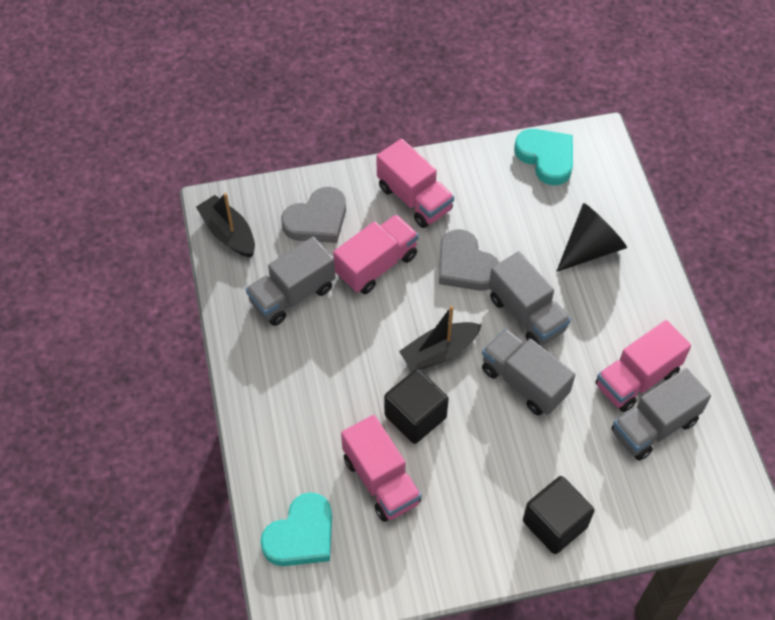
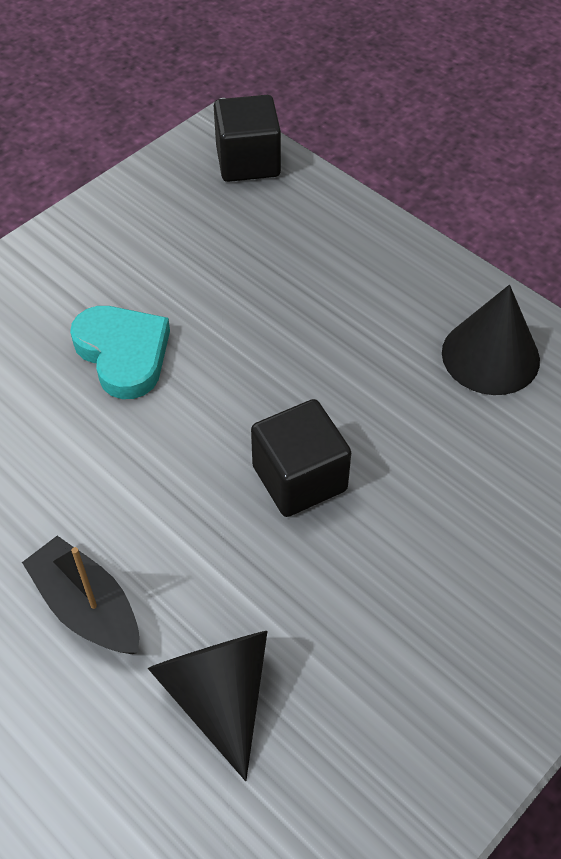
black boat: [196,193,255,257] [399,306,482,371] = 2 -> [22,536,139,654] = 1
black cone: [556,203,627,272] = 1 -> [148,631,268,781] [442,285,540,395] = 2
grey heart: [281,187,346,243] [439,229,500,291] = 2 -> none = 0
grey truck: [246,237,335,326] [482,328,575,415] [489,251,571,346] [611,368,711,461] = 4 -> none = 0
pink truck: [333,214,419,294] [341,415,422,522] [376,139,454,228] [595,320,691,412] = 4 -> none = 0
turquoise heart: [260,492,332,566] [514,129,573,185] = 2 -> [70,306,170,399] = 1

